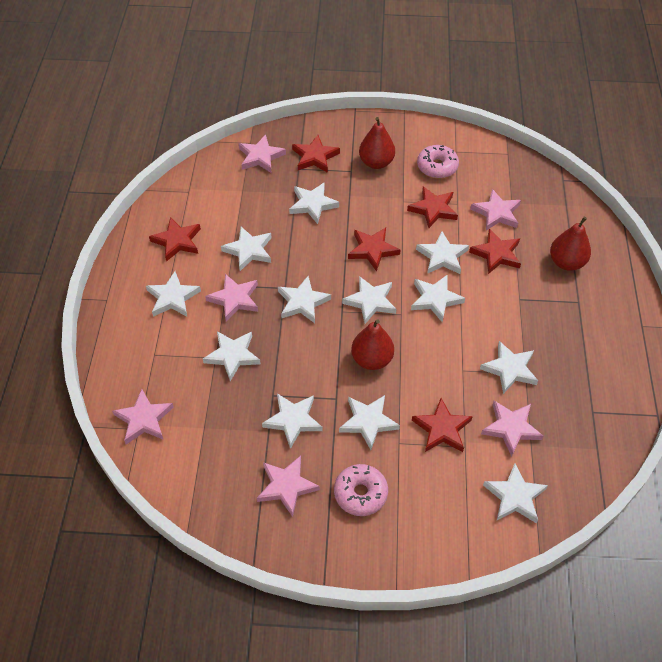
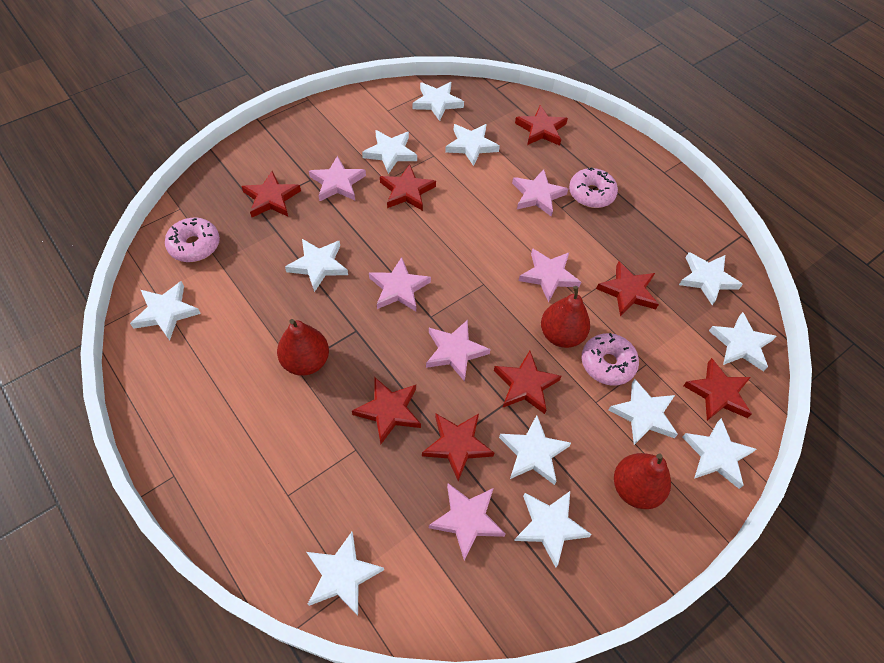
pink donut: [334,464,388,516] [417,145,459,178] = 2 -> [165,218,220,262] [569,167,618,208] [582,333,639,386] = 3
red star: [149,217,201,262] [292,135,340,173] [348,228,400,272] [407,187,458,228] [412,398,473,452] [469,229,521,274] = 6 -> [241,171,301,217] [352,378,421,444] [380,164,436,211] [422,414,494,481] [494,351,562,414] [515,105,568,146] [596,261,659,316] [683,358,752,421] = 8

